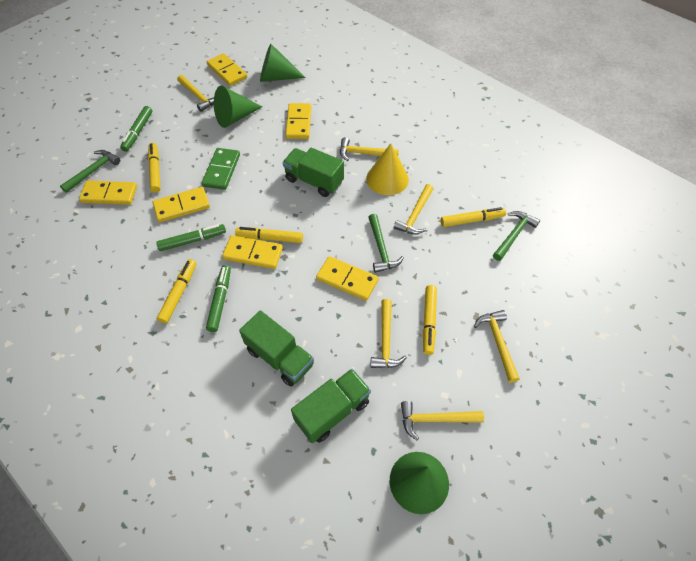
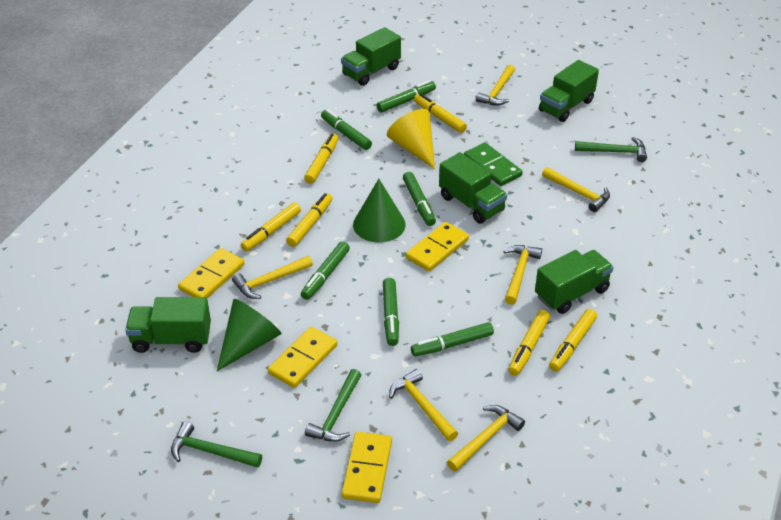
green cone: [214,86,262,128] [260,44,306,82] [390,452,449,514] = 3 -> [217,299,281,371] [353,179,406,243] = 2
green marker: [120,106,152,152] [156,224,226,251] [206,265,231,332] = 3 -> [301,241,350,300] [321,109,372,150] [377,80,436,113] [383,278,399,346] [403,172,436,226] [411,322,494,357] = 6
green truck: [239,310,314,387] [283,148,344,197] [291,369,371,443] = 3 -> [125,297,211,353] [341,27,401,86] [439,152,507,224] [535,250,614,314] [539,60,599,122] = 5
yellow domino: [79,181,137,205] [153,187,210,222] [207,53,247,86] [222,235,283,269] [285,103,311,139] [316,256,379,301] = 6 -> [178,248,245,298] [268,327,337,388] [342,432,392,503] [406,222,469,272] = 4
yellow marker: [148,143,161,193] [157,259,196,324] [235,227,303,243] [423,285,437,355] [441,207,506,227] = 5 -> [241,202,301,251] [286,193,332,247] [304,133,339,184] [414,93,467,133] [508,310,550,376] [549,309,597,371] = 6

